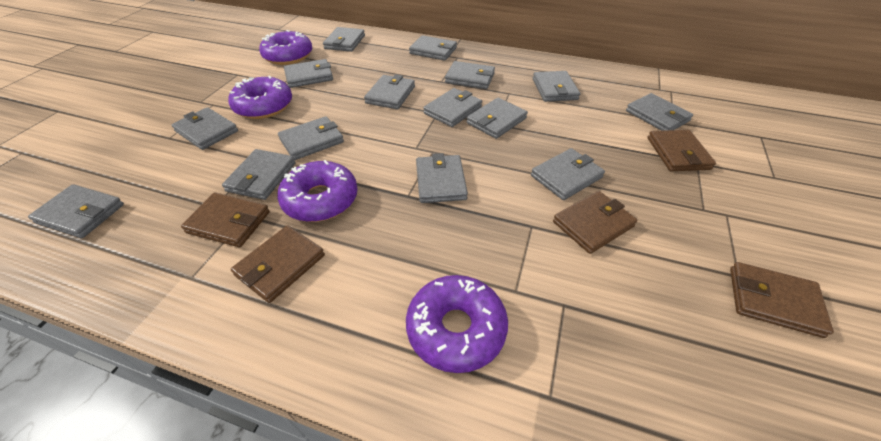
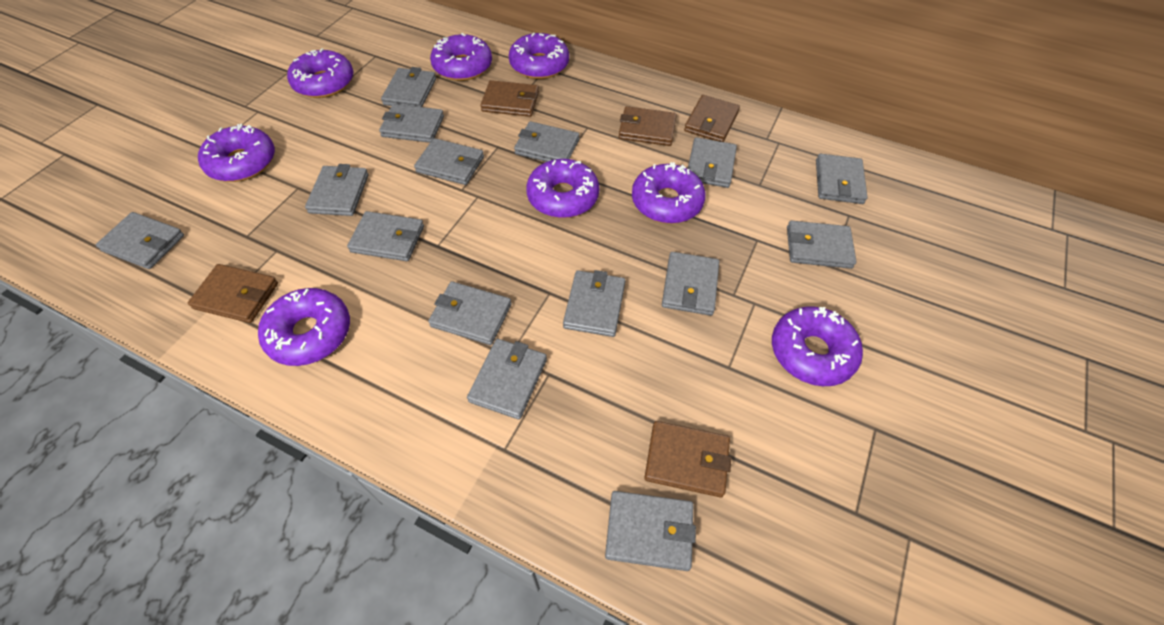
purple donut: [228,76,292,119] [259,30,312,65] [277,160,358,222] [406,275,508,373] = 4 -> [198,124,275,182] [258,288,350,366] [287,48,353,98] [430,33,492,81] [509,33,569,79] [526,159,600,218] [632,162,706,224] [772,306,863,386] = 8

